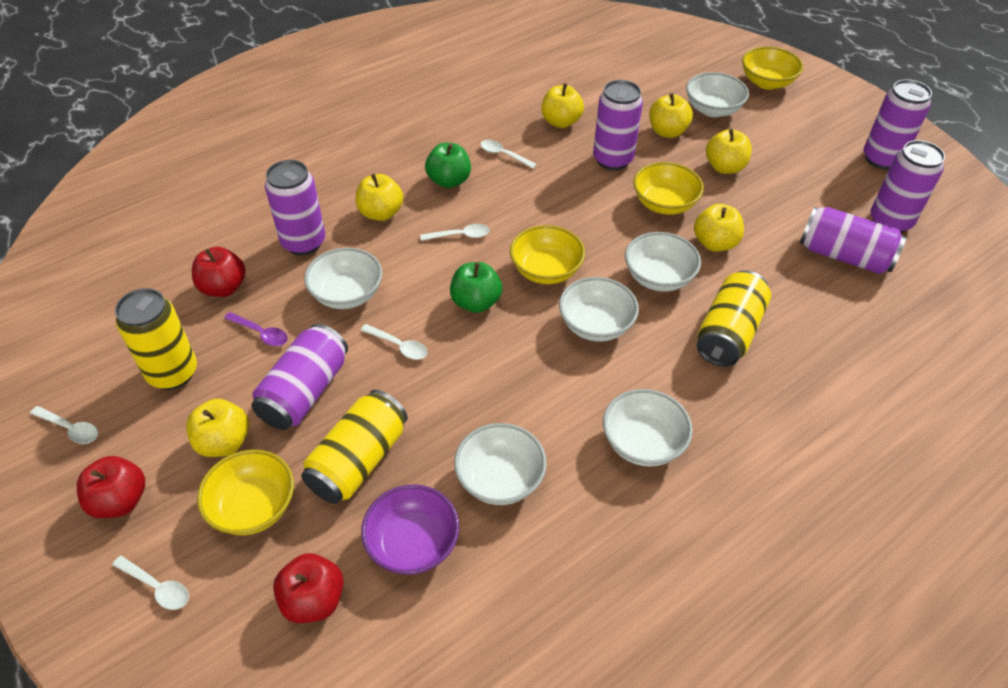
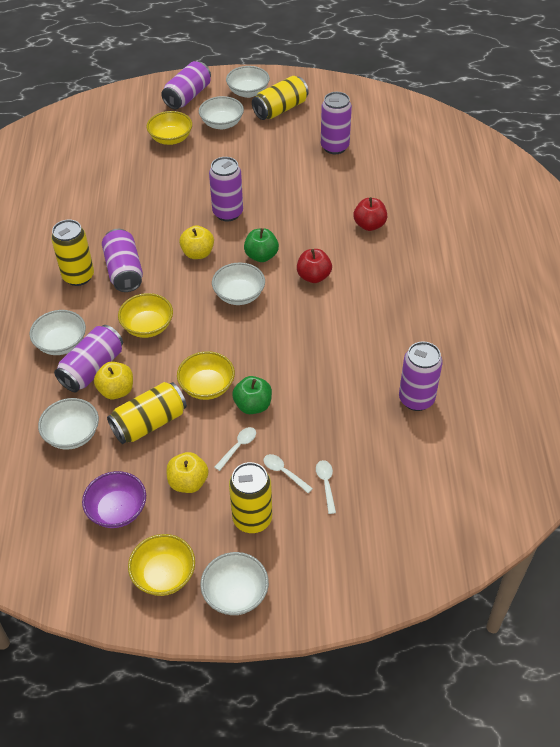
purple spoon: [224,312,288,346] = 1 -> none = 0
red apple: [77,456,145,518] [192,247,246,297] [273,553,344,623] = 3 -> [297,249,332,283] [354,197,387,231] = 2
white spoon: [30,406,98,444] [112,556,189,610] [361,324,428,360] [420,224,490,241] [480,140,537,168] = 5 -> [214,427,256,471] [263,454,313,493] [316,460,336,514] = 3
yellow apple: [186,399,249,457] [356,174,404,221] [541,83,584,128] [649,93,693,138] [694,204,744,252] [706,129,752,174] = 6 -> [94,362,133,399] [166,452,208,493] [179,225,214,259] = 3
yellow can: [115,288,197,390] [301,390,408,504] [697,271,771,367] = 3 -> [51,220,94,286] [107,382,187,444] [229,462,272,533] [252,76,309,120] = 4

